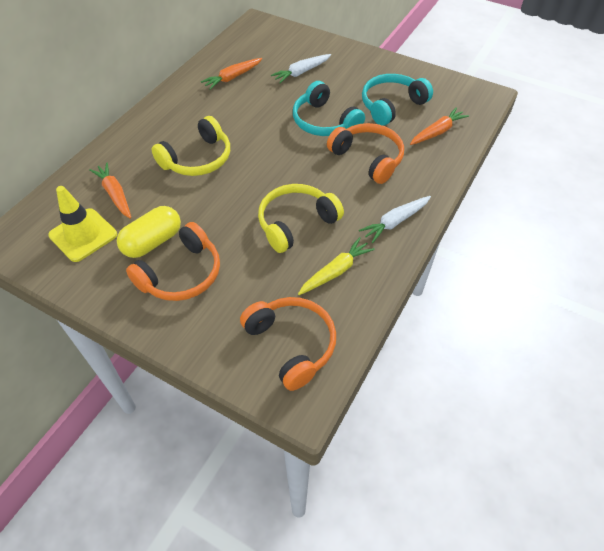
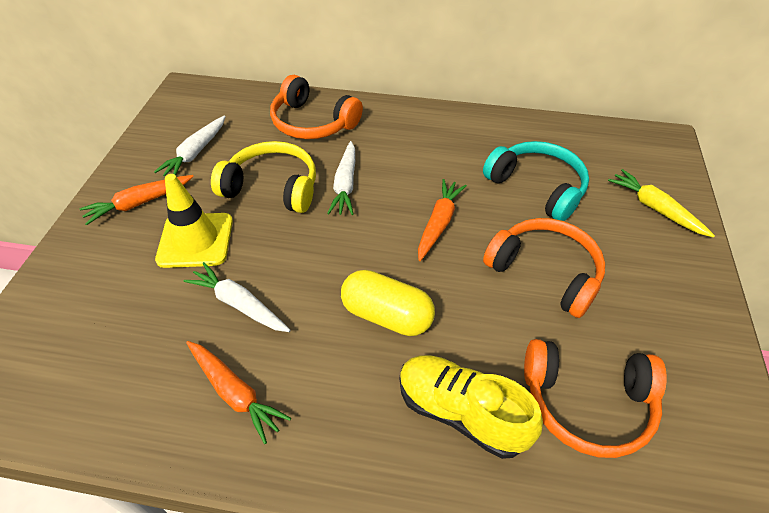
turquoise headphones: [293,81,365,136] [362,74,433,126] = 2 -> [483,141,589,221] = 1
white carrot: [271,54,331,83] [359,196,431,243] = 2 -> [154,115,226,176] [183,262,291,332] [327,141,355,215] = 3
yellow headphones: [152,116,230,176] [258,184,344,253] = 2 -> [211,141,316,213] = 1
yellow shoe: none = 0 -> [400,355,543,459] = 1

